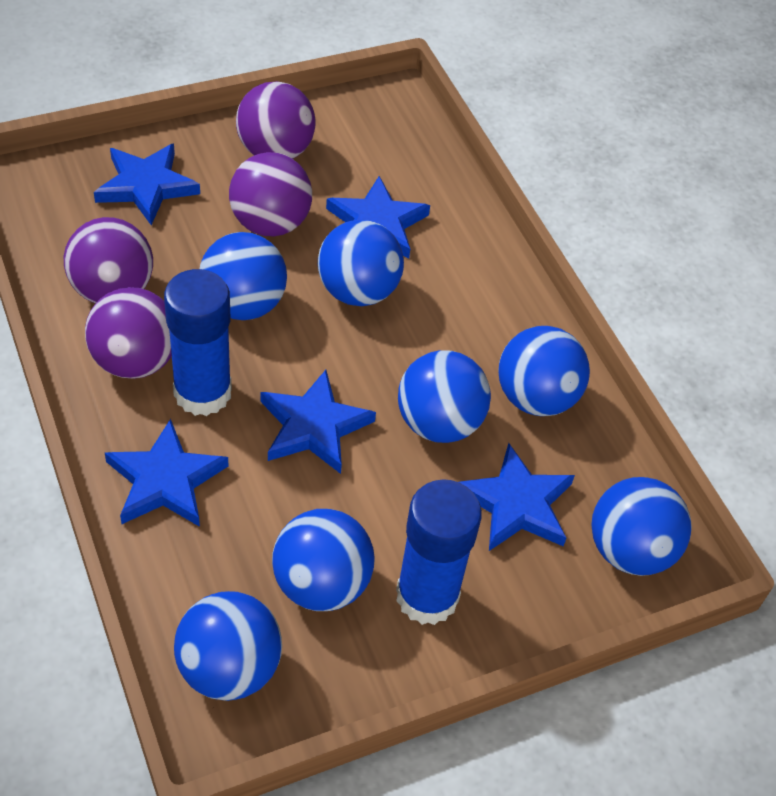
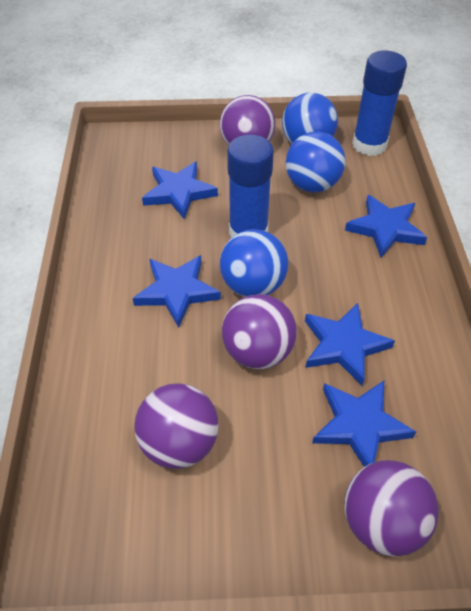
blue ball: [174,591,282,701] [200,232,287,320] [272,509,375,611] [318,220,404,306] [398,350,491,443] [499,326,590,416] [591,477,692,576] = 7 -> [220,229,288,297] [282,93,338,144] [286,132,345,192] = 3

